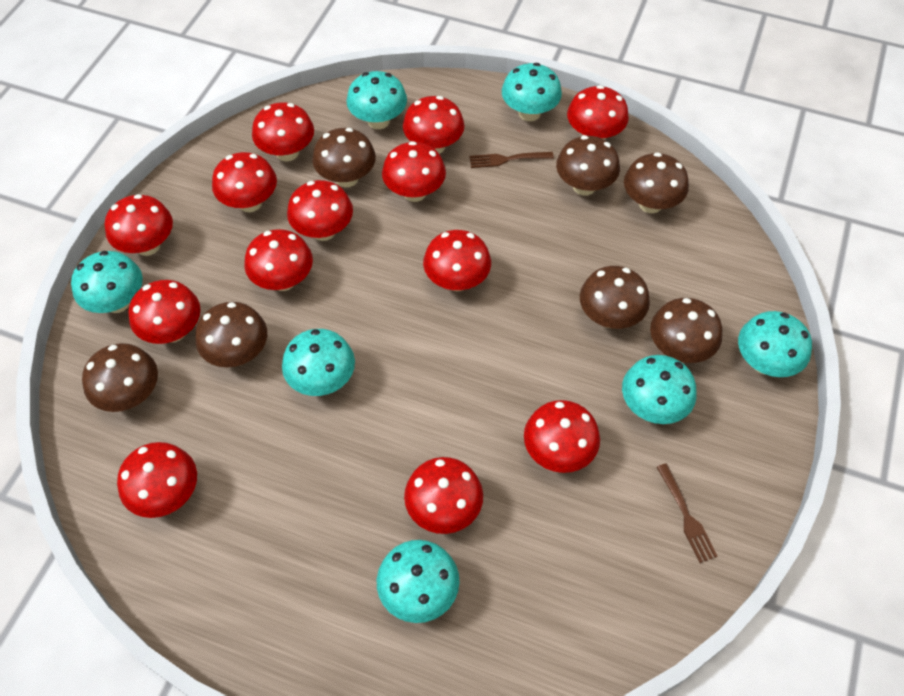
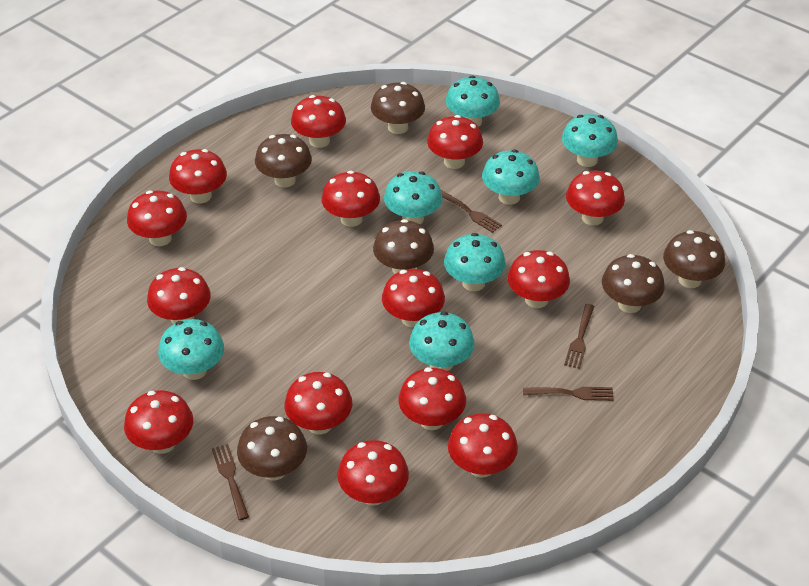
brown fork: [469,152,554,168] [657,464,718,563] = 2 -> [212,444,249,520] [441,190,502,233] [523,387,614,401] [564,304,594,369] = 4
brown mushroom: [82,343,158,412] [195,302,267,367] [312,128,376,188] [556,135,620,196] [580,266,650,329] [624,152,689,213] [650,298,722,363] = 7 -> [237,416,307,480] [255,134,312,188] [371,82,425,134] [373,219,434,274] [602,254,665,313] [663,230,725,288] = 6
red mushroom: [105,194,173,256] [117,442,197,518] [128,280,201,344] [212,152,277,212] [244,229,313,291] [252,102,314,162] [287,180,353,241] [382,141,446,202] [403,96,465,154] [404,457,483,534] [423,230,491,291] [524,400,600,473] [567,85,629,140] = 13 -> [124,390,193,454] [127,190,187,246] [147,267,211,324] [169,149,227,203] [284,372,353,434] [291,95,346,148] [321,171,380,227] [337,440,409,506] [382,269,445,328] [399,367,466,430] [427,115,483,169] [448,413,518,478] [507,250,570,308] [566,171,625,226] = 14

